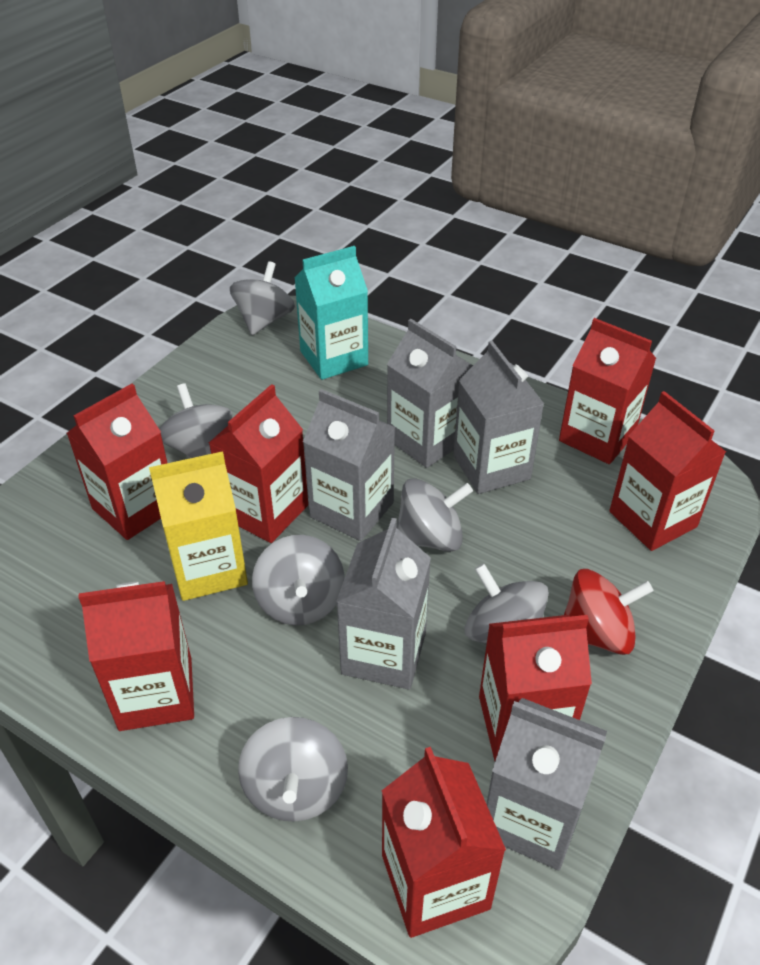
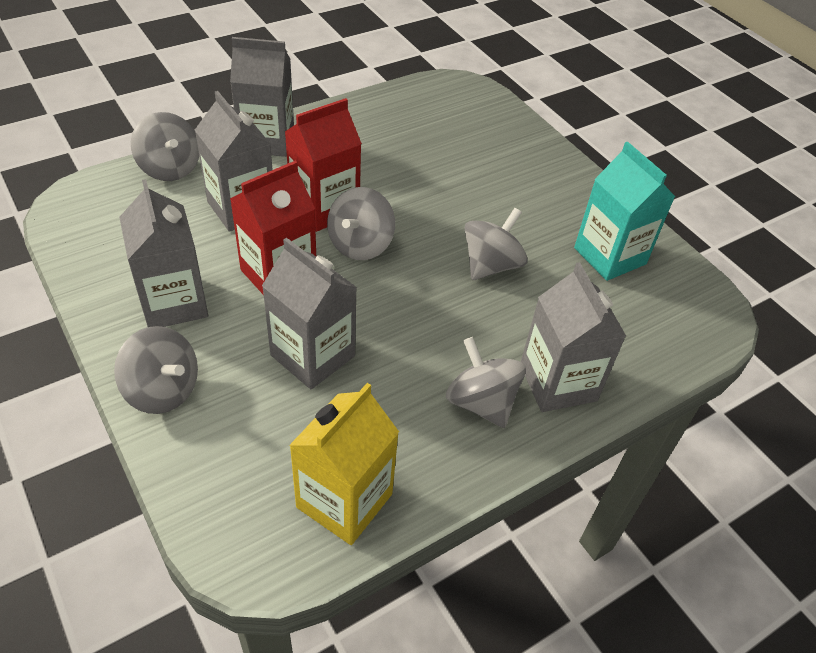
grey spinning top: [159,383,232,458] [230,261,295,335] [238,717,348,822] [252,535,344,625] [397,478,473,552] [464,563,549,644] = 6 -> [114,326,198,414] [131,112,199,181] [327,187,395,260] [446,337,526,428] [464,208,528,280] = 5
red carton: [67,384,167,540] [78,581,194,731] [209,384,308,543] [382,747,506,938] [479,615,592,761] [559,318,657,464] [609,391,726,551] = 7 -> [230,161,316,294] [285,98,362,232] = 2
red spinning top: [564,569,654,655] = 1 -> none = 0

